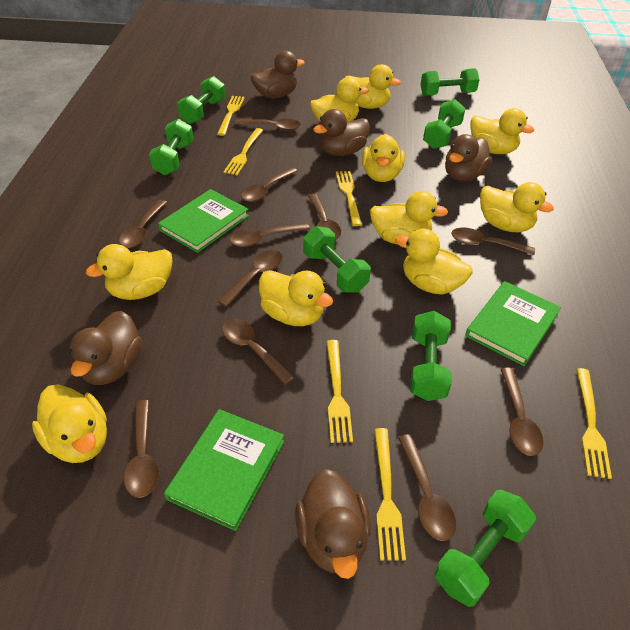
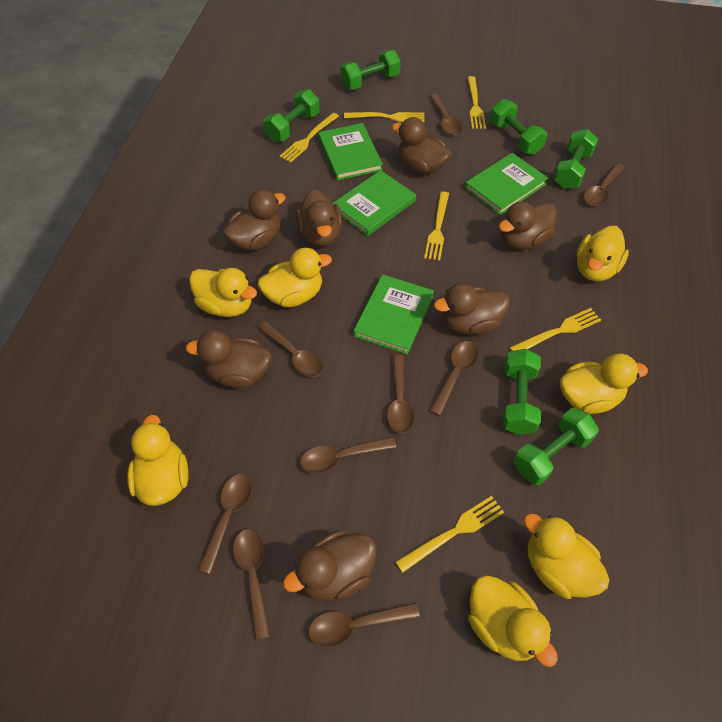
brown duck: [69,311,142,385] [251,50,305,99] [295,469,371,579] [313,109,370,156] [445,134,492,181] = 5 -> [186,330,272,388] [223,189,286,251] [283,530,377,601] [296,190,342,246] [392,117,451,174] [434,283,510,335] [499,202,557,249] = 7
brown spoon: [119,200,167,248] [124,400,159,498] [218,250,283,307] [222,319,295,385] [230,223,310,247] [234,118,301,131] [241,167,297,202] [308,193,341,240] [398,434,456,541] [451,227,535,255] [501,367,544,456] = 11 -> [198,474,252,574] [233,529,270,640] [258,321,323,377] [300,437,396,473] [308,603,420,647] [387,354,414,433] [430,94,462,135] [430,341,479,416] [584,163,625,206] = 9
green book: [158,189,249,253] [164,409,284,531] [465,281,561,366] = 3 -> [318,123,383,181] [332,170,416,236] [353,274,434,354] [465,153,548,215] = 4
green dumbbell: [149,119,194,175] [177,76,226,124] [303,226,371,293] [410,311,452,401] [420,68,479,96] [423,99,466,149] [434,490,536,607] = 7 -> [263,89,320,142] [340,50,401,90] [490,99,547,155] [502,349,541,435] [514,408,599,485] [554,129,598,189] = 6
yellow duck: [32,384,107,463] [86,244,173,300] [259,270,333,326] [310,77,369,121] [345,64,401,109] [362,134,405,182] [370,191,448,244] [395,229,473,295] [470,108,534,154] [480,182,554,232] = 10 -> [127,415,189,506] [189,268,257,317] [258,248,332,307] [468,575,558,667] [523,513,609,599] [560,354,648,414] [577,226,629,281] = 7

